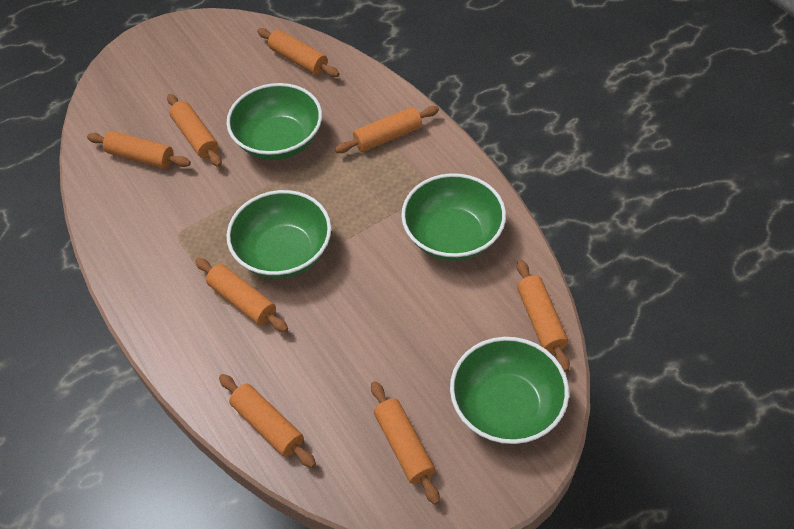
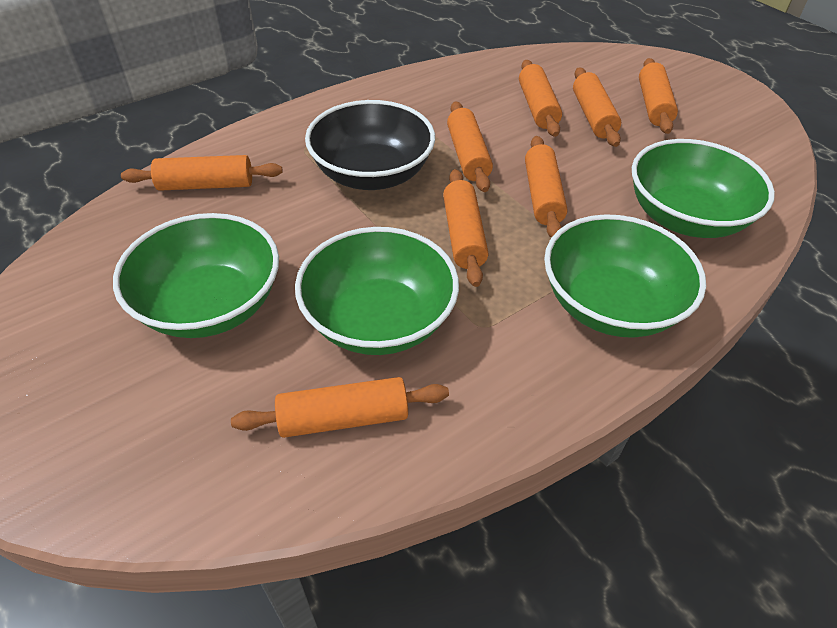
black bowl: none = 0 -> [305,100,435,190] = 1

